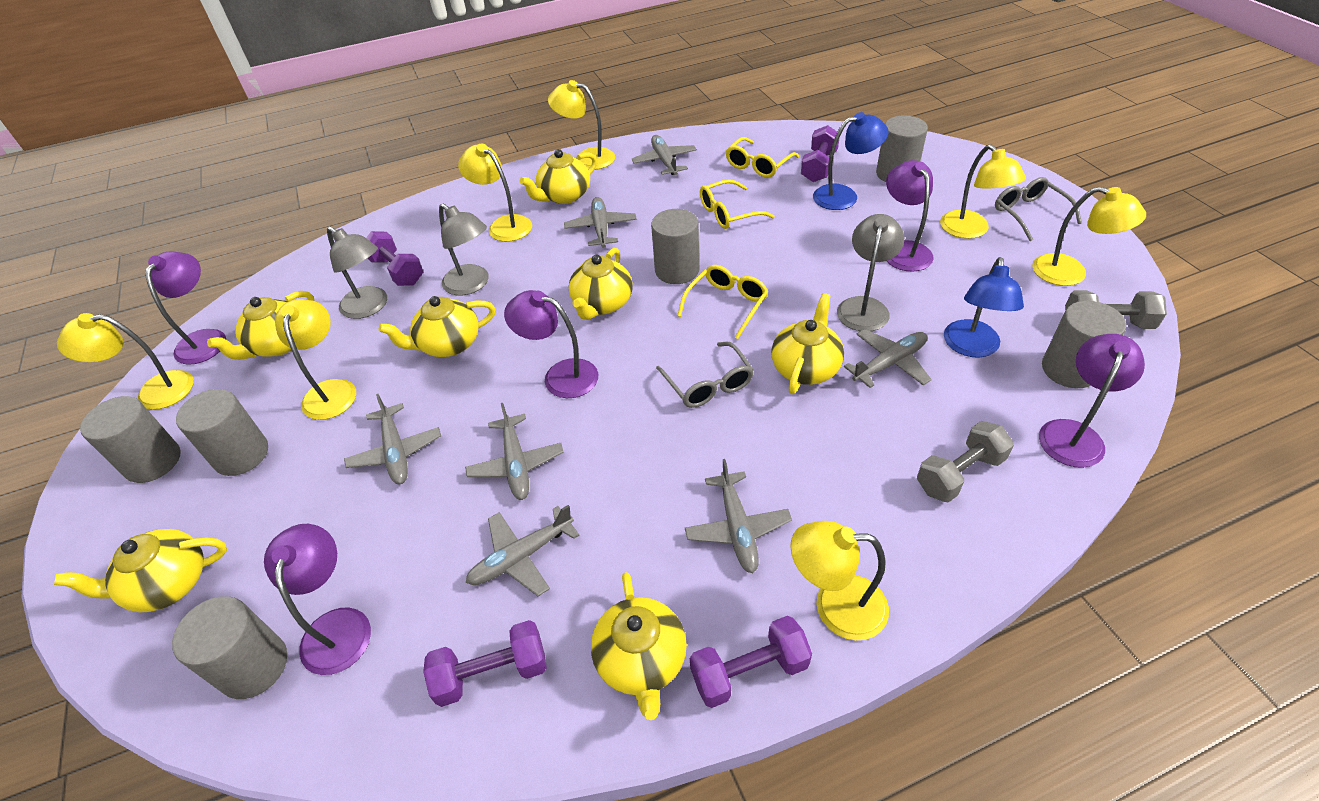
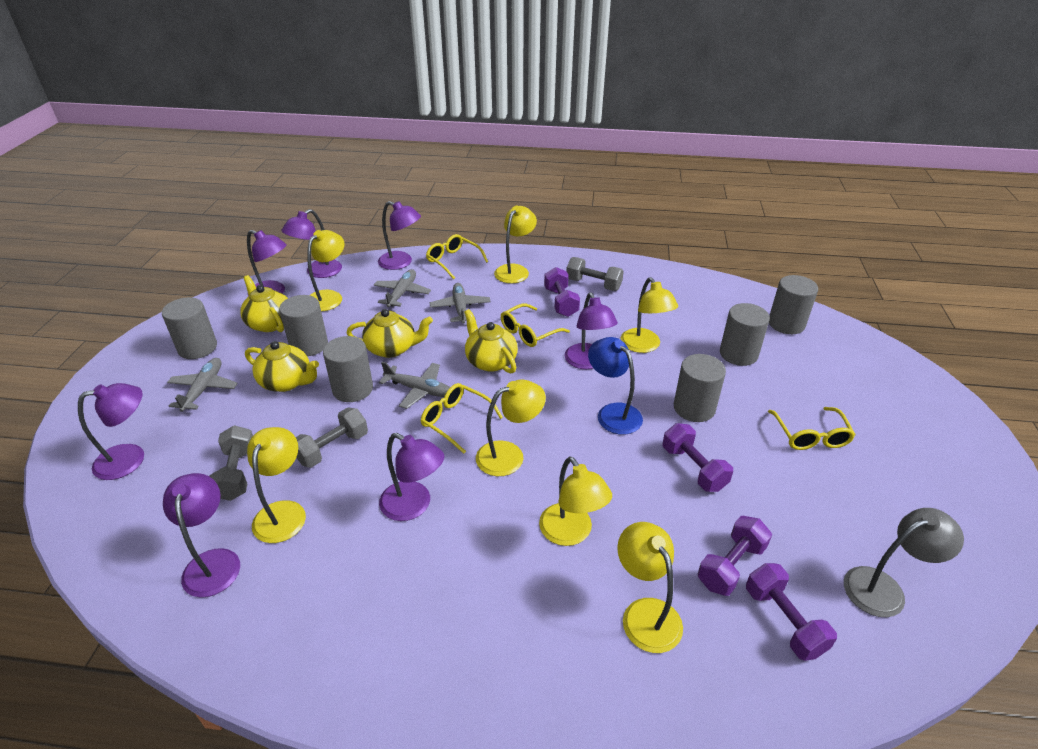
blue lamp: [813,112,889,210] [944,257,1024,358] = 2 -> [588,337,643,435] = 1
grey dumbbell: [917,421,1014,503] [1065,290,1167,329] = 2 -> [209,425,253,501] [296,407,368,468] [566,257,624,291] = 3
grey glasses: [656,342,754,408] [995,177,1082,241] = 2 -> none = 0
grey lamp: [327,227,387,319] [439,203,489,295] [837,214,904,331] = 3 -> [844,508,964,617] = 1
grey plane: [344,394,441,484] [465,403,564,500] [466,505,580,596] [564,197,637,248] [632,135,697,175] [685,459,792,573] [844,329,932,388] = 7 -> [167,358,238,412] [374,269,431,307] [379,362,450,409] [430,283,491,324] = 4
purple lamp: [145,251,226,365] [264,524,371,675] [504,290,598,398] [886,160,934,272] [1039,334,1145,468] = 5 -> [78,383,144,480] [163,473,240,597] [247,230,287,296] [281,209,342,278] [378,201,421,270] [379,433,444,521] [565,293,618,369] = 7
yellow glasses: [677,265,768,339] [700,179,775,229] [726,137,799,178] = 3 -> [421,383,503,454] [426,234,488,280] [501,304,570,347] [768,407,855,450] = 4
yellow teapot: [54,529,227,612] [207,291,315,360] [379,296,495,357] [519,149,597,204] [569,248,633,320] [591,572,687,720] [771,293,844,394] = 7 -> [240,275,288,332] [245,341,319,392] [346,309,433,358] [464,309,518,373] = 4

